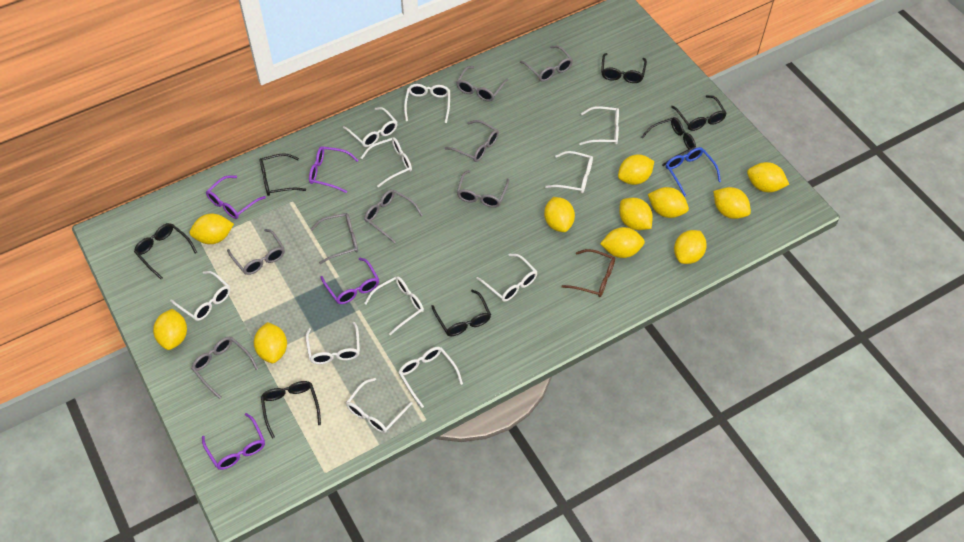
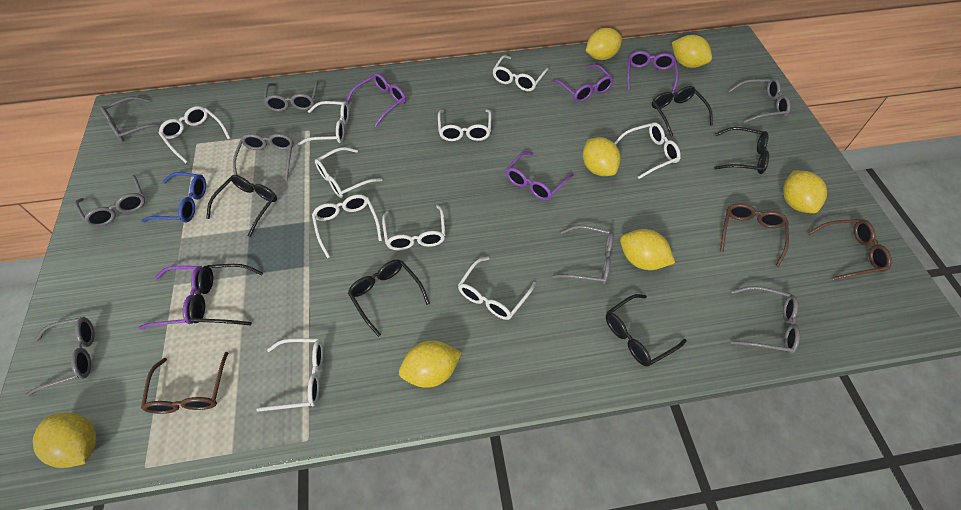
black glasses: [134,223,197,279] [260,153,306,196] [261,381,321,438] [431,289,491,336] [601,53,647,83] [641,117,696,166] [671,95,727,131] = 7 -> [189,264,263,325] [206,175,277,237] [348,260,430,337] [606,294,687,367] [652,86,713,137] [714,127,769,174] = 6
brown glasses: [561,249,615,297] = 1 -> [141,352,228,414] [720,203,789,267] [808,219,892,280] = 3
purple glasses: [202,413,265,470] [206,175,266,219] [309,146,359,193] [321,258,379,304] = 4 -> [139,266,202,329] [346,73,406,126] [506,151,574,201] [552,64,614,102] [627,51,678,94] = 5
white glasses: [170,271,231,321] [306,322,360,364] [343,107,397,147] [346,378,412,433] [361,137,412,187] [364,276,424,335] [398,347,463,408] [404,84,450,123] [476,254,537,302] [545,151,593,193] [579,106,619,145] = 11 -> [159,106,231,163] [256,338,323,411] [298,101,349,145] [312,195,382,258] [315,147,382,198] [382,205,446,250] [438,109,492,141] [458,257,536,320] [492,55,549,91] [614,123,681,179] = 10
yellow lemon: [153,309,187,350] [189,214,234,244] [254,322,287,363] [544,197,575,232] [600,227,645,258] [618,154,654,185] [619,198,653,230] [648,187,689,218] [674,230,707,264] [713,187,751,219] [747,162,789,192] = 11 -> [33,413,96,468] [399,341,462,388] [583,137,621,176] [586,28,622,60] [620,229,675,270] [672,35,712,68] [783,171,827,213] = 7

